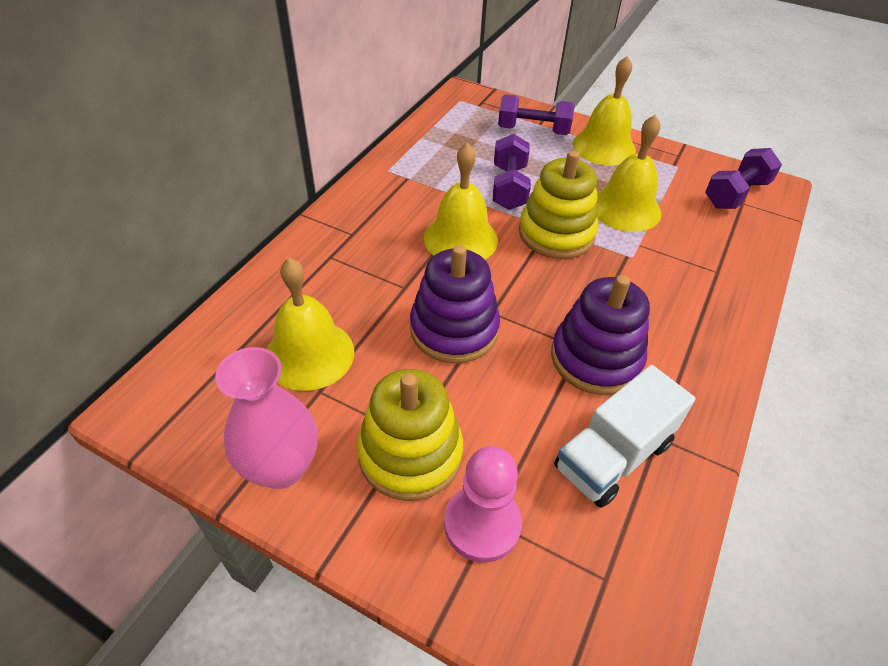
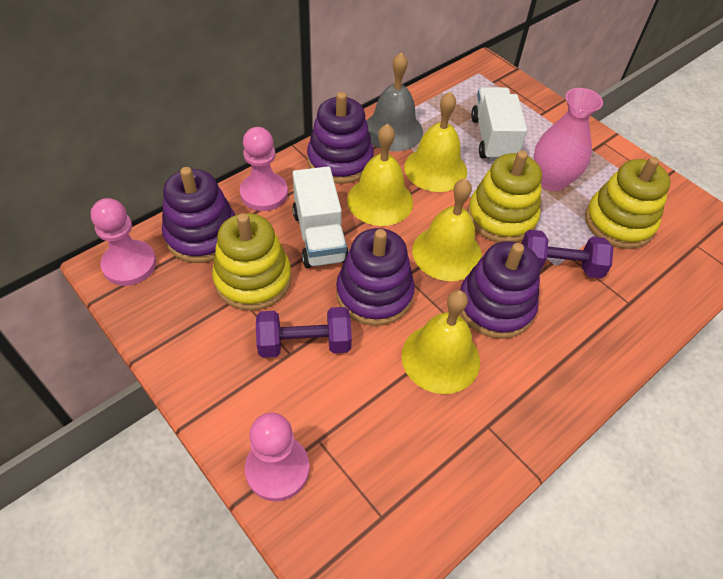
grey bell: none = 0 -> [367,52,423,151] = 1
pink pawn: [444,446,522,563] = 1 -> [91,198,156,286] [240,127,288,211] [245,413,310,501] = 3
purple dumbbell: [493,134,531,210] [498,94,575,135] [705,148,782,209] = 3 -> [256,307,352,358] [521,230,613,279] = 2
purple stacking toy: [410,245,500,363] [551,275,650,395] = 2 -> [162,167,235,263] [307,92,374,184] [336,228,415,326] [460,241,540,339] = 4
white truck: [554,365,696,508] = 1 -> [292,167,349,268] [471,87,527,161] = 2
yellow stacking toy: [357,369,463,501] [519,151,598,259] = 2 -> [212,213,292,311] [468,151,542,243] [585,157,671,249] = 3

